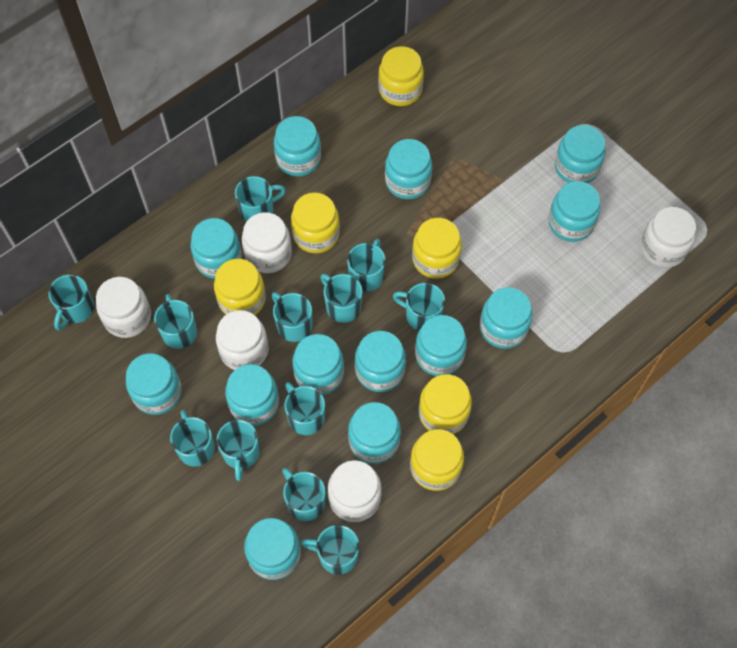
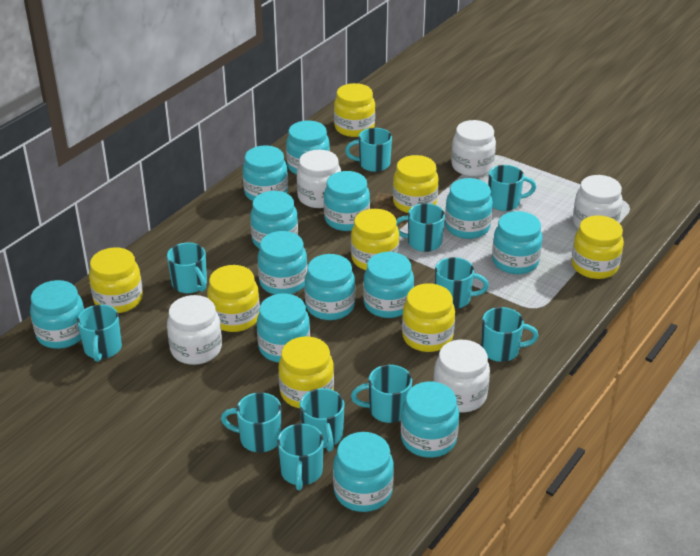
turquoise mug: [48,274,94,330] [154,294,197,349] [170,410,215,467] [216,420,260,481] [235,176,286,222] [272,292,313,342] [282,468,326,521] [284,382,325,435] [301,525,359,575] [320,274,362,323] [347,239,386,292] [393,283,445,331] = 12 -> [77,305,122,362] [167,243,207,293] [221,392,281,452] [277,423,324,490] [300,388,345,452] [345,128,392,172] [351,365,412,423] [396,203,445,252] [435,257,489,309] [481,307,539,362] [488,165,536,211] = 11
yellow jar: [214,259,266,315] [291,193,340,253] [378,46,424,106] [410,429,464,491] [412,218,462,279] [419,374,472,434] = 6 -> [89,247,143,313] [207,265,260,332] [279,336,334,408] [334,83,375,137] [351,209,399,270] [393,155,439,213] [402,283,455,352] [571,215,624,279] = 8

